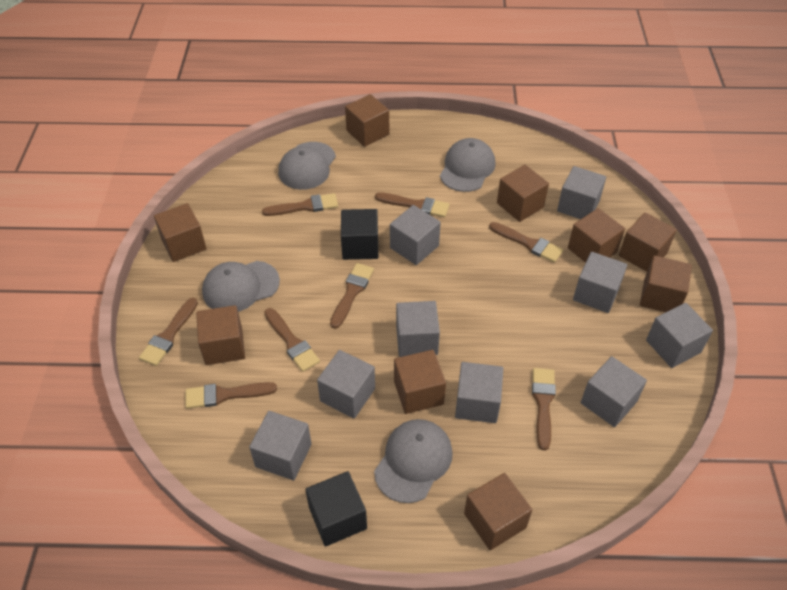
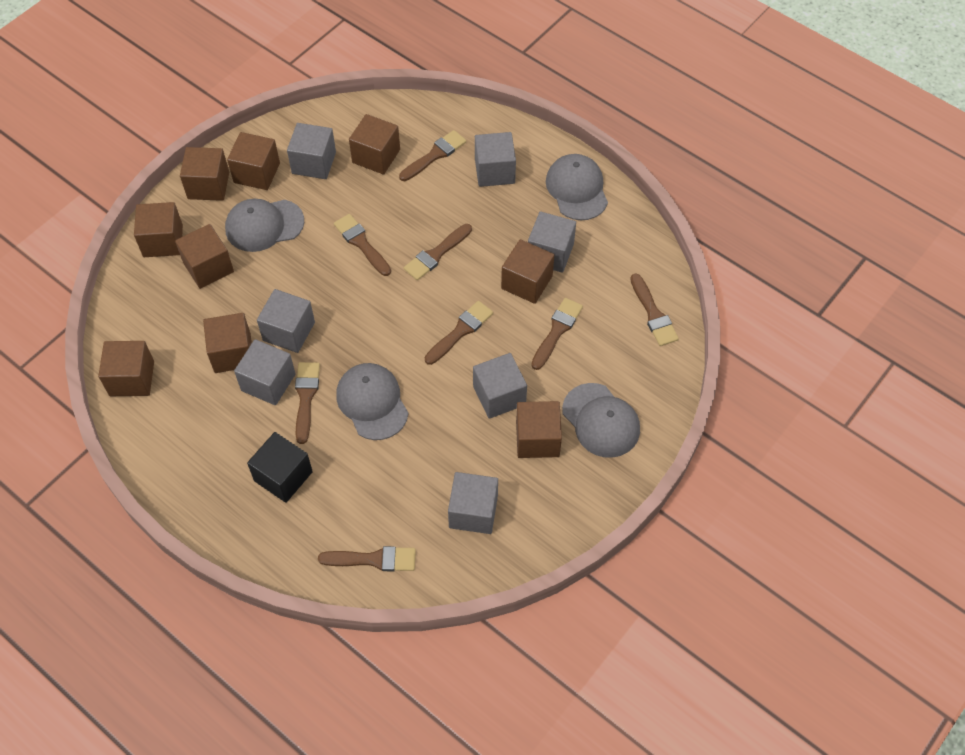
black cube: [305,471,367,547] [341,209,378,260] = 2 -> [247,432,313,503] = 1
grey cube: [249,411,312,480] [317,350,375,419] [390,205,441,265] [396,301,440,357] [455,362,503,423] [557,166,606,219] [573,252,627,313] [581,356,647,427] [646,303,713,368] = 9 -> [234,339,296,405] [257,289,315,353] [287,123,336,179] [448,472,498,534] [473,353,527,419] [475,132,516,187] [528,211,576,273] = 7

